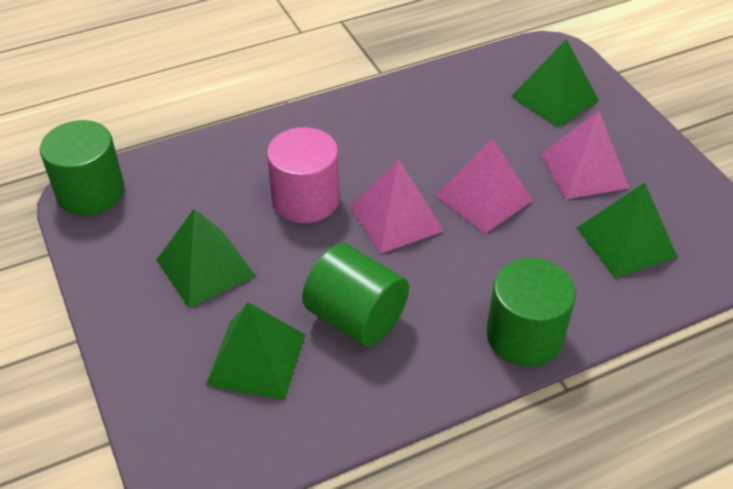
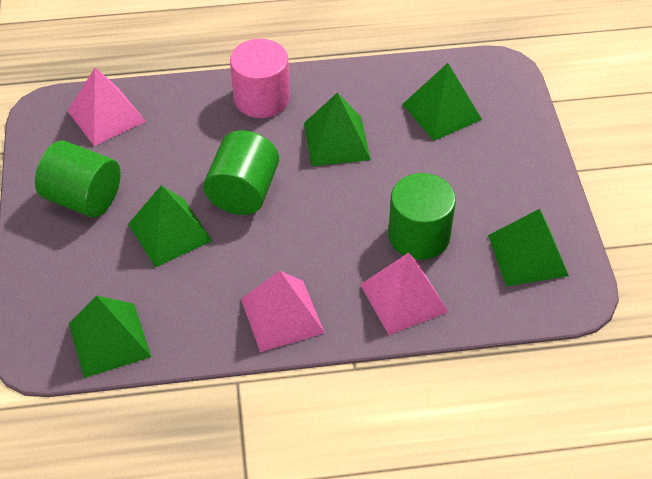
green pyramid: [157,209,256,308] [206,302,305,400] [511,39,599,127] [577,183,677,278] = 4 -> [69,296,151,378] [128,185,213,267] [304,92,371,166] [402,63,482,141] [488,209,569,286] = 5

